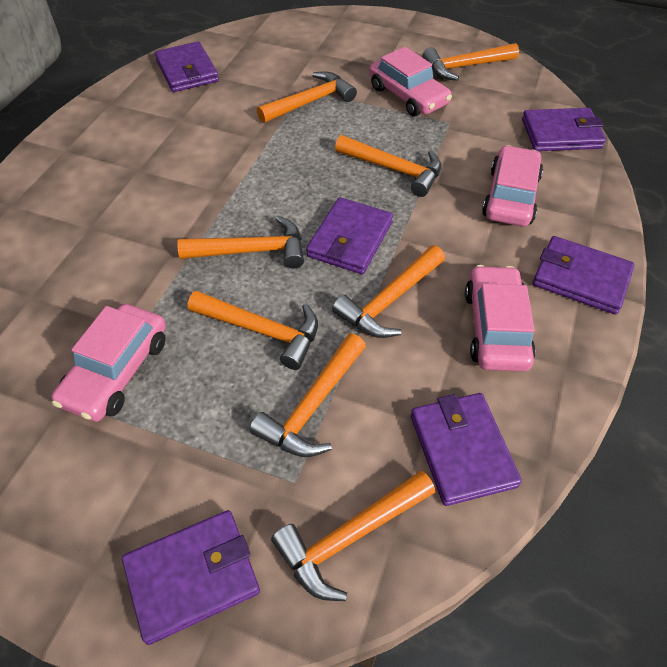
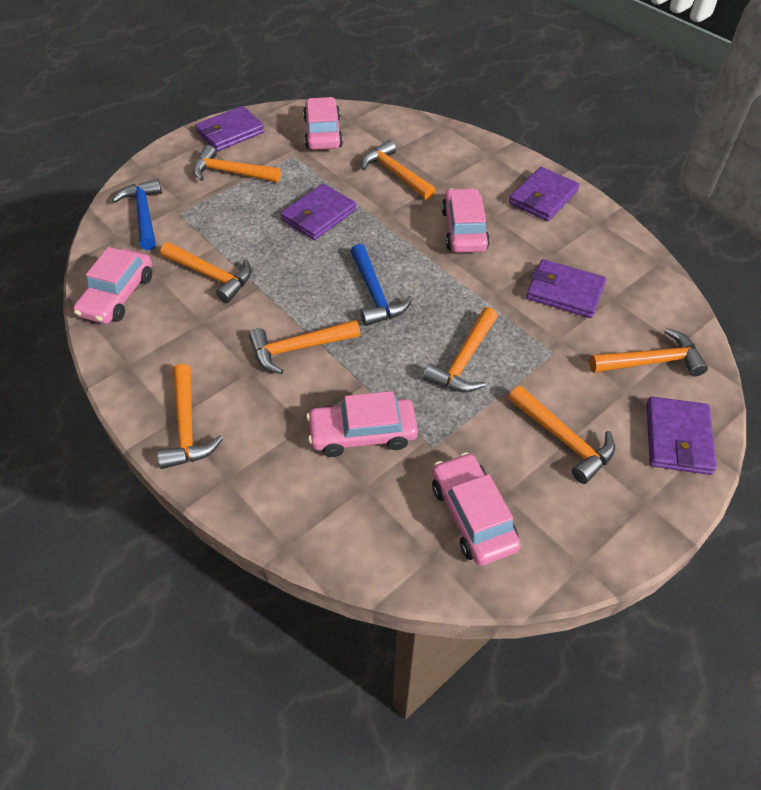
blue hammer: none = 0 -> [112,179,162,250] [350,244,412,326] = 2
pink car: [52,304,166,422] [369,47,452,116] [465,265,536,372] [482,145,543,226] = 4 -> [73,247,152,324] [303,97,343,150] [306,391,418,457] [432,452,521,566] [442,188,490,253] = 5
purple wallet: [122,510,260,645] [155,41,219,92] [306,197,393,274] [411,393,522,506] [522,108,606,151] [533,236,635,314] = 6 -> [195,106,265,151] [281,184,356,240] [509,167,580,221] [526,259,606,318] [646,396,717,475] = 5

